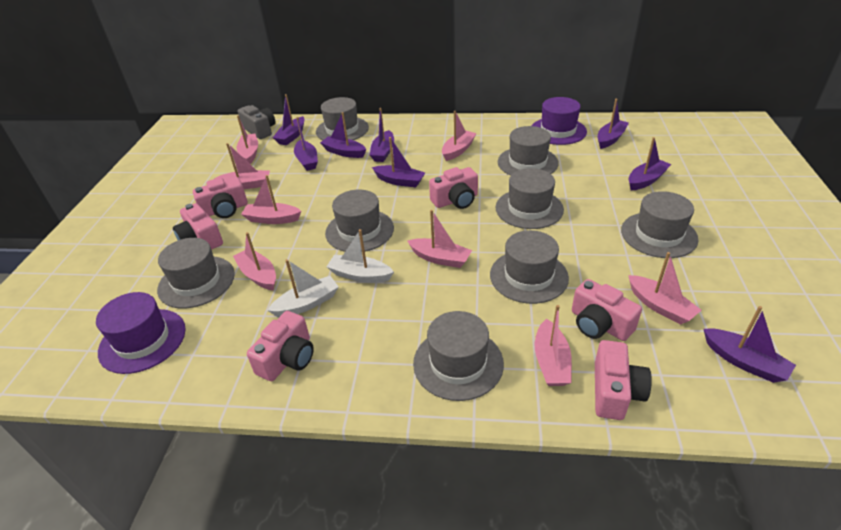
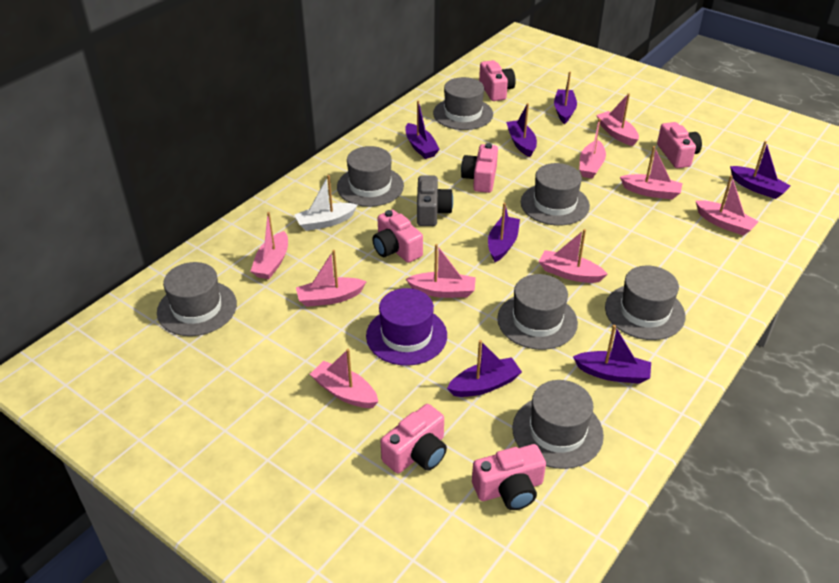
grey hat: [157,238,235,308] [316,97,369,140] [325,189,394,252] [413,311,504,401] [490,230,569,304] [496,168,564,229] [498,126,559,175] [621,191,699,258] = 8 -> [157,262,237,336] [337,146,404,207] [433,77,493,130] [497,274,578,350] [512,380,604,469] [521,163,590,225] [605,266,685,340] = 7
pink boat: [214,143,270,189] [233,232,276,290] [236,115,258,164] [241,175,301,224] [407,210,472,268] [442,111,477,161] [535,305,572,386] [628,252,702,325] = 8 -> [250,212,288,279] [296,250,367,307] [310,349,378,408] [406,244,476,298] [539,229,608,283] [580,118,606,179] [597,93,639,146] [620,146,682,199] [696,175,759,236] = 9
purple boat: [273,94,305,145] [294,117,318,171] [320,112,366,158] [370,108,394,162] [372,137,425,187] [598,99,629,149] [629,137,671,190] [704,306,796,383] = 8 -> [405,100,440,159] [447,340,522,397] [488,203,520,262] [506,103,537,157] [554,72,577,124] [573,325,651,384] [730,141,791,199] = 7
purple hat: [96,292,186,374] [532,97,587,145] = 2 -> [366,288,447,366] = 1
white boat: [267,259,339,317] [326,229,394,283] = 2 -> [294,175,358,231] = 1

